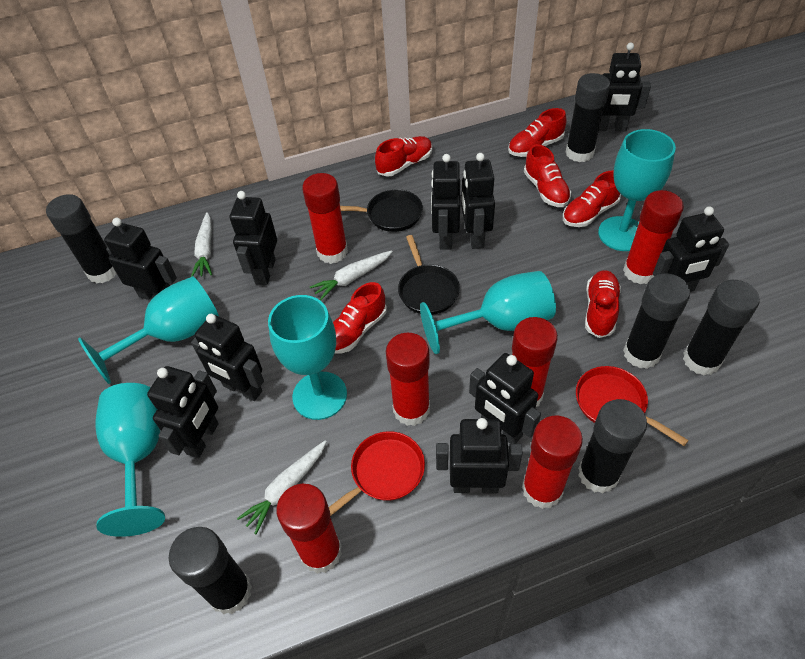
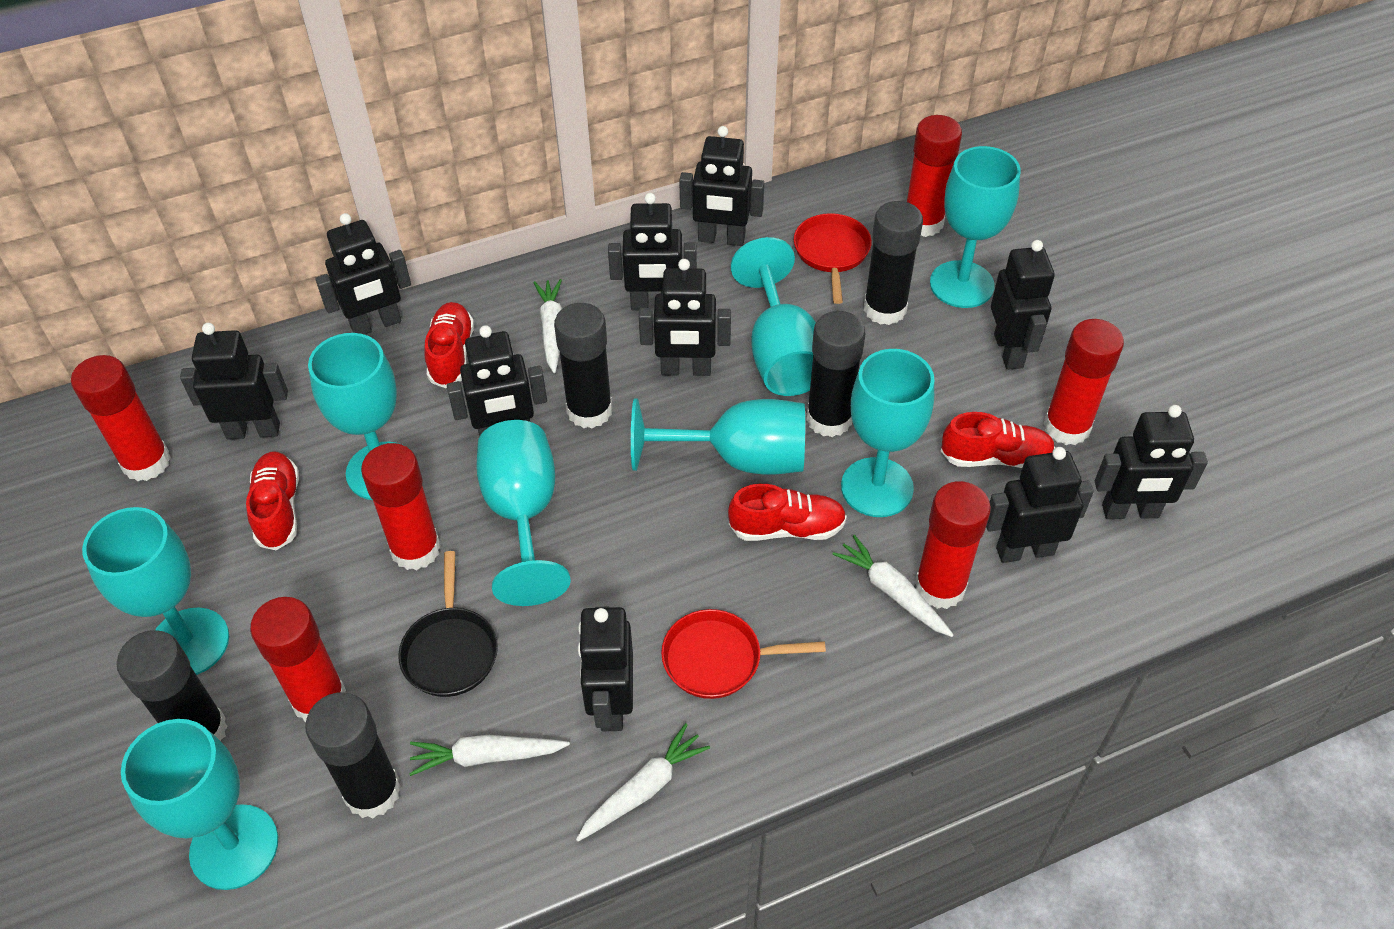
black glue stick: [46,194,117,284] [168,527,252,615] [566,73,610,162] [578,399,647,494] [623,273,690,369] [683,280,760,375] = 6 -> [117,630,228,741] [305,692,401,818] [554,303,613,429] [806,311,865,437] [864,201,923,325] = 5
black pan: [340,189,423,232] [398,235,460,315] = 2 -> [398,551,498,697] = 1
red shoe: [333,282,387,354] [375,136,432,177] [508,108,566,157] [524,144,571,207] [563,170,621,227] [585,270,621,338] = 6 -> [246,452,299,550] [424,302,474,388] [728,484,847,541] [941,412,1055,468] = 4
turquoise goblet: [78,276,219,384] [95,383,165,537] [268,295,347,420] [420,271,556,354] [598,129,676,251] = 5 -> [82,507,229,675] [121,719,278,890] [308,333,399,500] [477,420,571,606] [631,398,805,475] [731,237,816,396] [841,349,934,517] [930,146,1021,308] = 8
white carrot: [191,212,212,277] [237,440,327,534] [310,250,393,300] = 3 -> [409,735,570,776] [533,279,562,373] [576,723,710,842] [832,535,954,637] = 4

